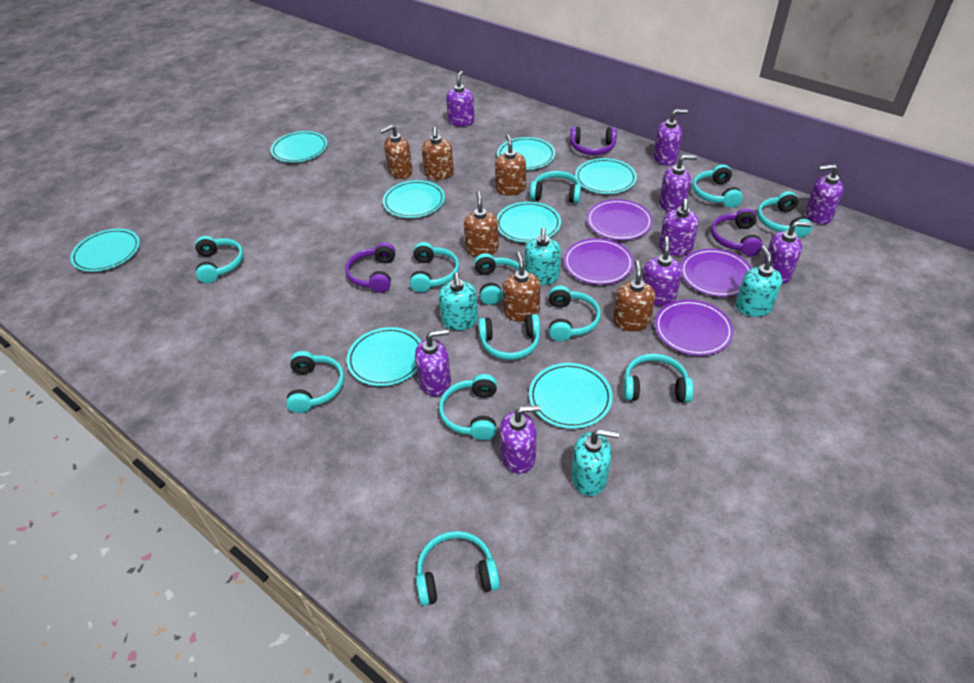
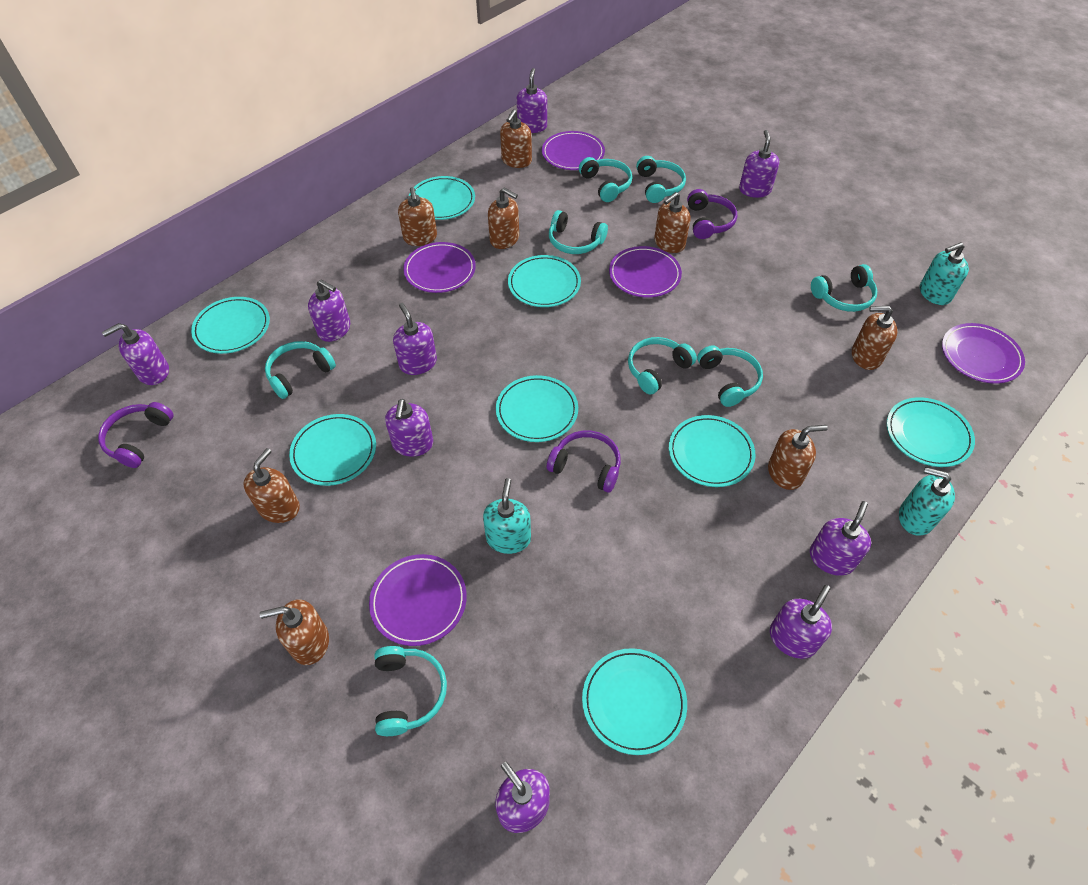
brown soap dispenser: [380,125,413,179] [422,127,454,180] [464,191,499,257] [495,134,526,196] [503,252,540,322] [613,260,655,331] = 6 -> [243,448,300,523] [260,599,329,665] [398,187,437,246] [488,188,519,249] [500,110,532,168] [654,192,691,253] [768,425,828,490] [852,306,897,370] = 8
purple plate: [564,238,634,285] [587,199,653,240] [655,300,734,356] [681,249,752,297] = 4 -> [369,554,467,646] [403,242,476,293] [542,131,605,170] [609,246,682,298] [942,323,1025,384] = 5
turquoise headphones: [195,236,244,283] [286,351,345,413] [410,242,459,292] [416,531,500,606] [439,374,497,440] [474,253,519,305] [478,314,540,360] [530,171,581,204] [549,285,601,341] [623,354,694,402] [692,164,743,208] [757,191,813,238] = 12 -> [265,341,336,399] [374,646,447,736] [549,210,608,254] [579,157,632,202] [628,337,697,395] [636,156,686,203] [697,345,763,407] [811,264,877,312] = 8
turquoise soap dispenser: [439,272,478,330] [525,228,561,285] [571,429,619,496] [735,246,782,317] = 4 -> [483,478,531,554] [899,467,955,536] [920,242,969,305] = 3

